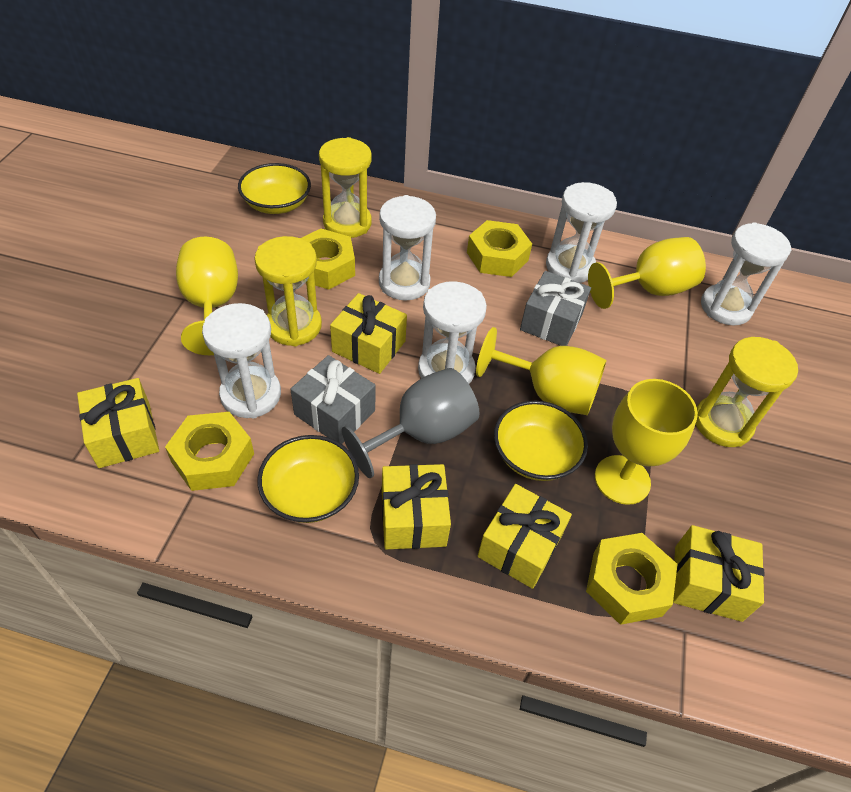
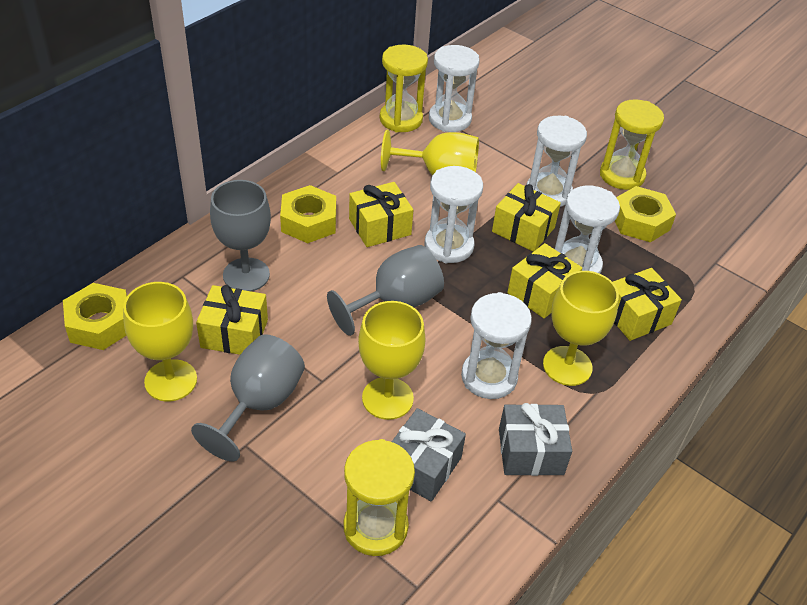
grey goblet: [342,368,480,478] = 1 -> [191,334,305,462] [210,180,271,291] [327,245,444,336] = 3
yellow bowl: [238,163,311,214] [257,435,359,523] [494,401,588,481] = 3 -> none = 0
yellow nut: [165,412,254,491] [300,229,355,289] [467,220,532,277] [586,533,677,625] = 4 -> [63,283,127,350] [280,185,336,243] [615,186,676,242] = 3

